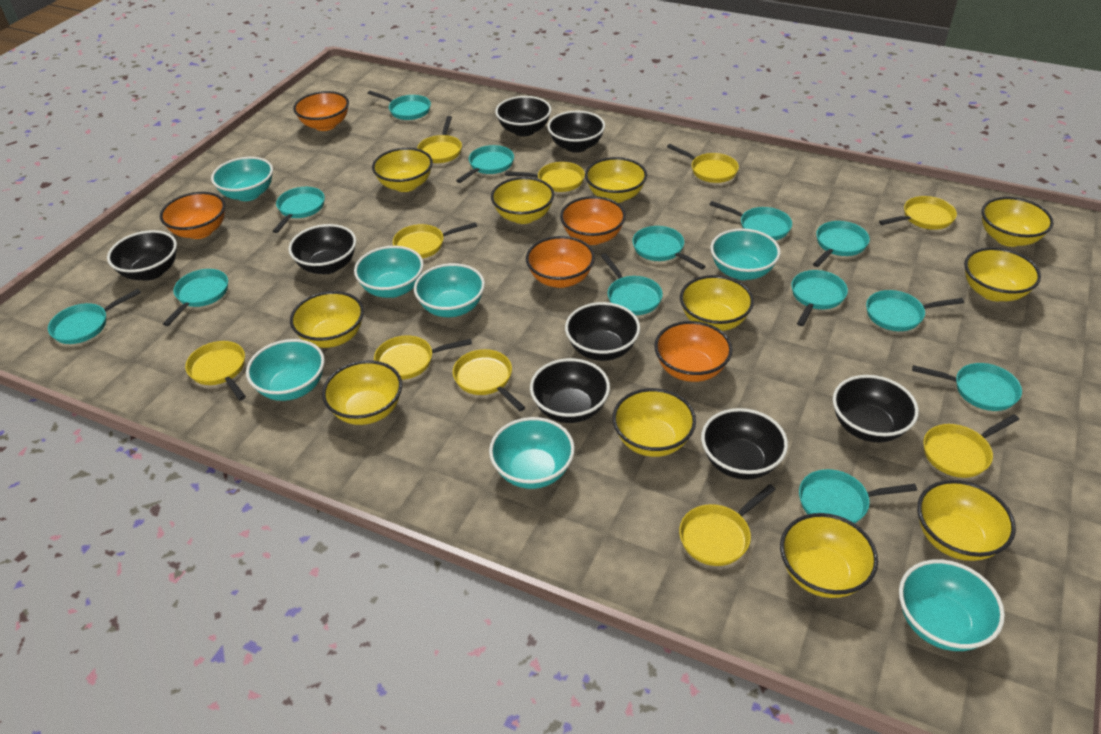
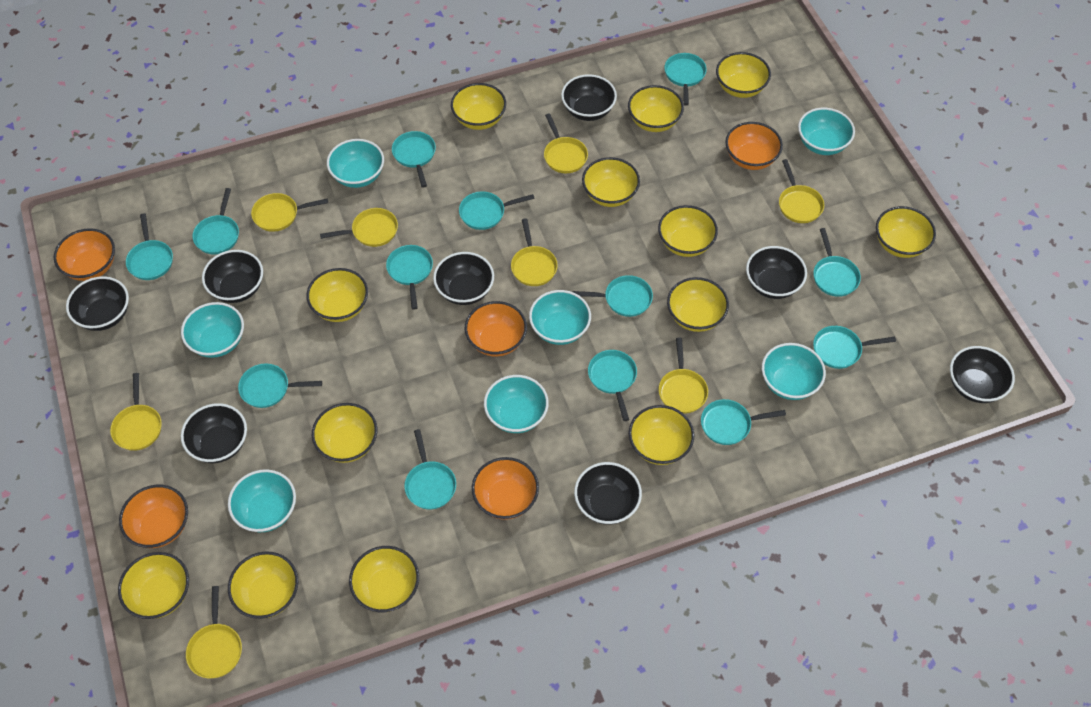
yellow bowl: [290,291,364,348] [322,360,402,425] [372,148,433,192] [491,177,554,224] [585,157,647,203] [612,388,696,457] [680,275,754,331] [780,513,878,598] [917,480,1016,561] [964,247,1041,301] [981,197,1054,247] = 11 -> [118,552,189,619] [228,551,298,619] [306,268,368,322] [312,403,377,463] [349,546,419,612] [451,83,506,130] [582,157,640,207] [628,85,684,132] [629,405,694,465] [658,205,718,257] [667,277,729,332] [716,52,771,98] [876,206,936,258] = 13
yellow pan: [185,341,246,400] [374,335,472,380] [393,222,477,258] [417,116,462,163] [453,349,525,411] [505,162,585,192] [667,144,739,183] [679,484,776,566] [879,196,957,230] [923,414,1019,478] = 10 -> [110,373,162,451] [186,586,242,678] [251,193,328,232] [320,208,398,247] [511,218,558,286] [544,113,588,173] [659,338,708,414] [779,159,824,223] = 8

